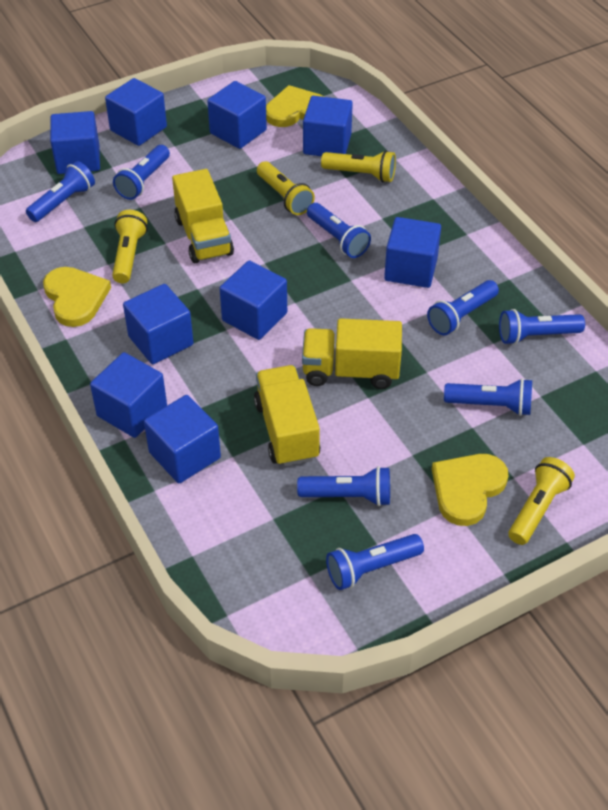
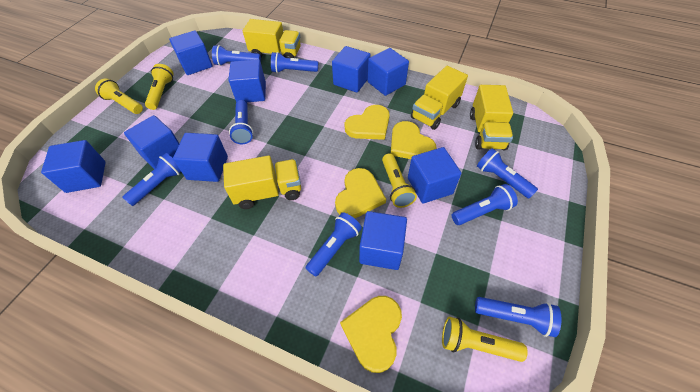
yellow heart: [43,267,111,327] [266,85,325,127] [432,454,509,526] = 3 -> [335,168,386,218] [340,296,402,373] [344,105,390,140] [391,121,436,159] = 4
yellow truck: [172,169,234,263] [254,365,320,466] [302,318,402,389] = 3 -> [223,156,301,209] [243,19,301,58] [411,66,468,130] [470,85,513,150] = 4

